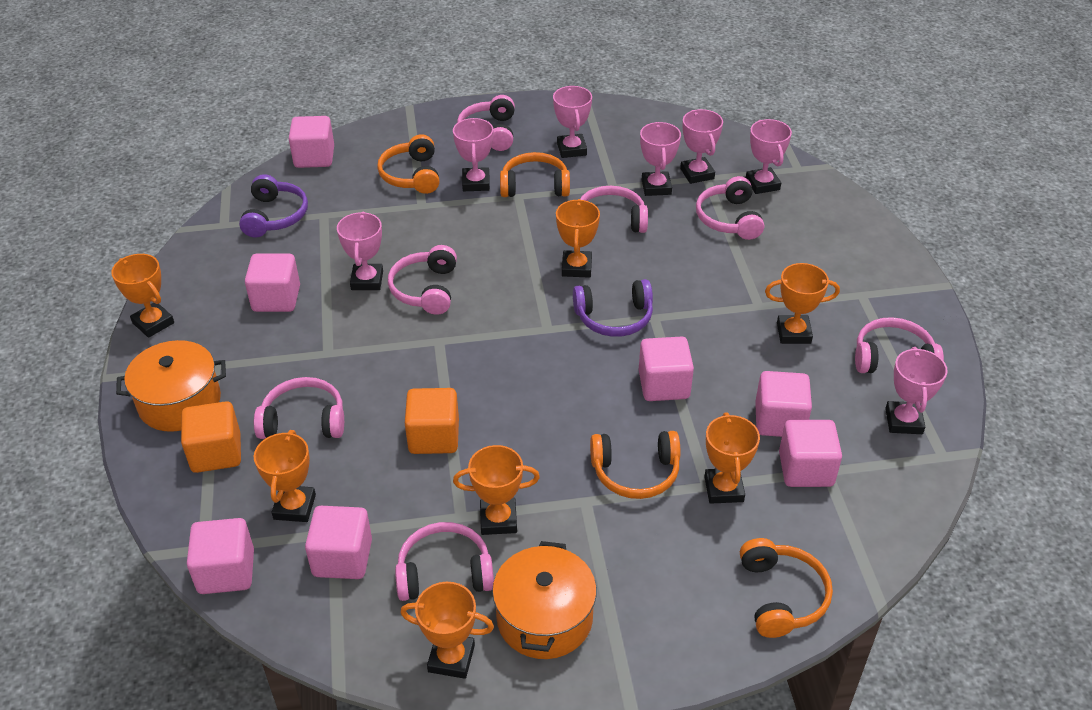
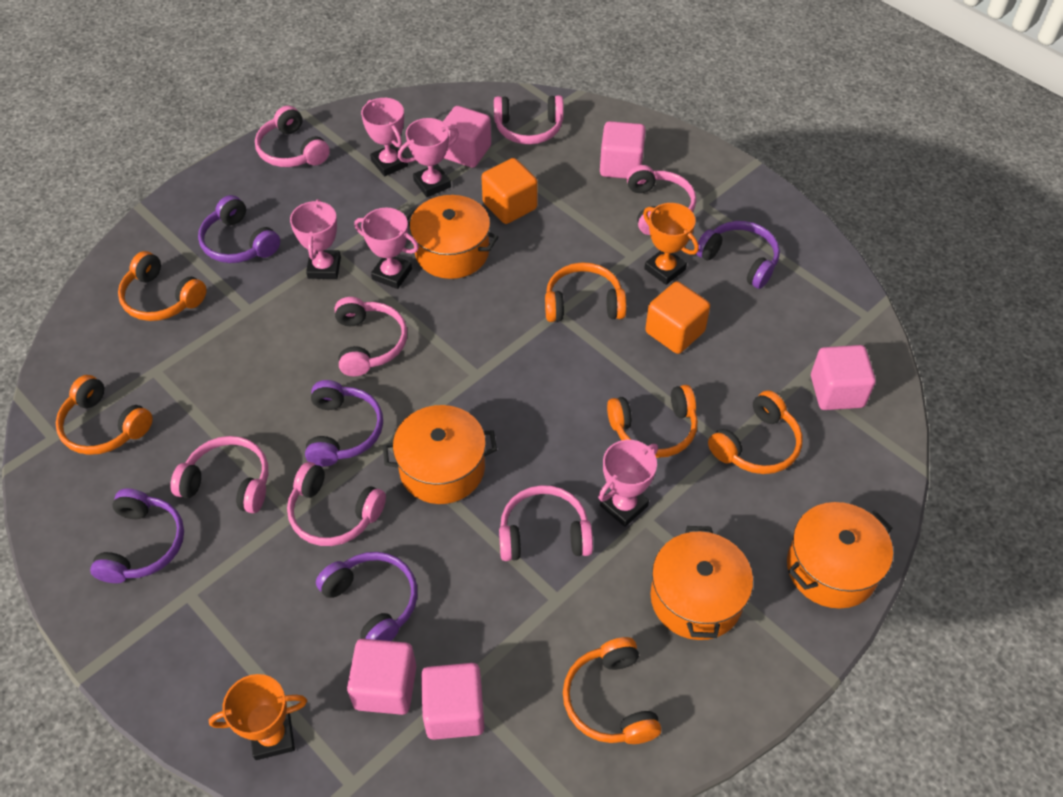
orange headphones: [377,134,440,194] [500,152,570,197] [590,431,680,499] [740,538,833,638] = 4 -> [56,375,153,455] [118,251,207,321] [545,262,626,322] [563,637,661,744] [607,385,698,458] [708,390,803,474] = 6
orange pot: [116,340,226,432] [492,541,597,659] = 2 -> [383,405,497,504] [406,195,498,279] [650,526,753,640] [787,502,893,609] = 4
orange trophy: [111,254,174,338] [254,430,316,522] [401,582,494,679] [453,445,540,535] [556,199,600,278] [704,412,760,504] [765,263,840,344] = 7 -> [209,674,307,760] [643,203,699,285] = 2
pink cube: [187,518,254,594] [245,254,300,312] [289,116,334,168] [305,506,372,579] [639,337,694,401] [755,371,812,437] [779,420,842,487] = 7 -> [347,639,416,715] [421,663,485,740] [443,106,491,168] [600,121,646,179] [811,345,876,410] = 5
pink trophy: [337,212,383,290] [453,118,493,191] [553,86,592,158] [640,122,681,196] [680,109,723,184] [746,119,792,194] [885,347,948,434] = 7 -> [290,199,341,279] [354,208,419,289] [361,98,408,176] [398,118,459,197] [598,440,658,527] = 5
purple headphones: [239,174,308,238] [573,279,653,337] = 2 -> [90,489,184,583] [198,195,280,263] [305,380,383,466] [316,552,417,641] [696,221,780,289] = 5

